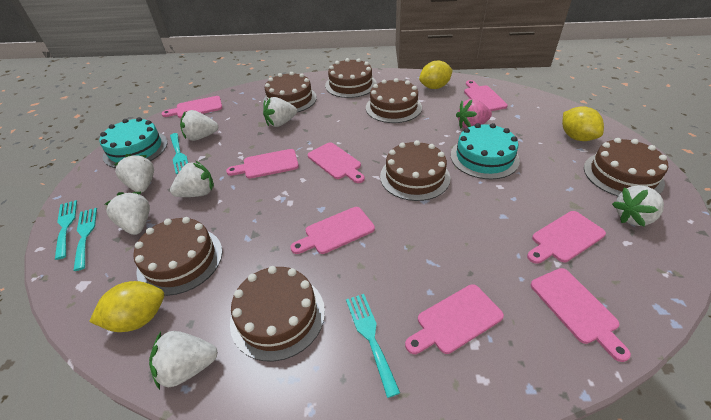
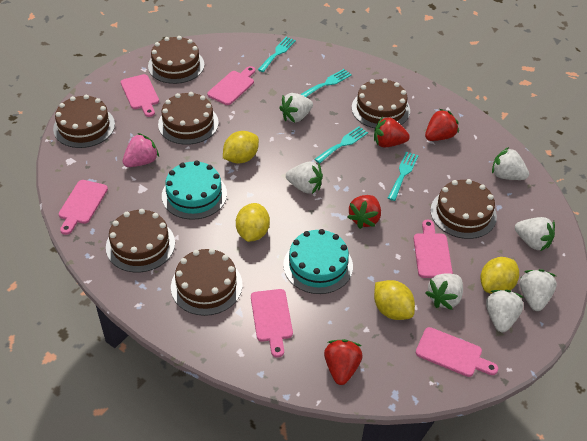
pink cutting board: [161,96,222,118] [226,149,299,179] [290,207,375,254] [308,142,365,183] [405,284,504,354] [464,80,508,111] [527,211,606,264] [530,268,631,362] = 8 -> [58,180,108,235] [121,74,159,117] [207,66,255,105] [251,289,293,358] [414,220,453,278] [416,327,498,377] = 6
red strawberry: none = 0 -> [324,339,363,385] [348,195,381,229] [374,116,410,147] [425,109,459,141] = 4
yellow lemon: [89,281,164,332] [419,61,453,89] [562,106,604,141] = 3 -> [223,131,259,164] [236,203,270,242] [374,280,415,320] [480,257,519,294] = 4

